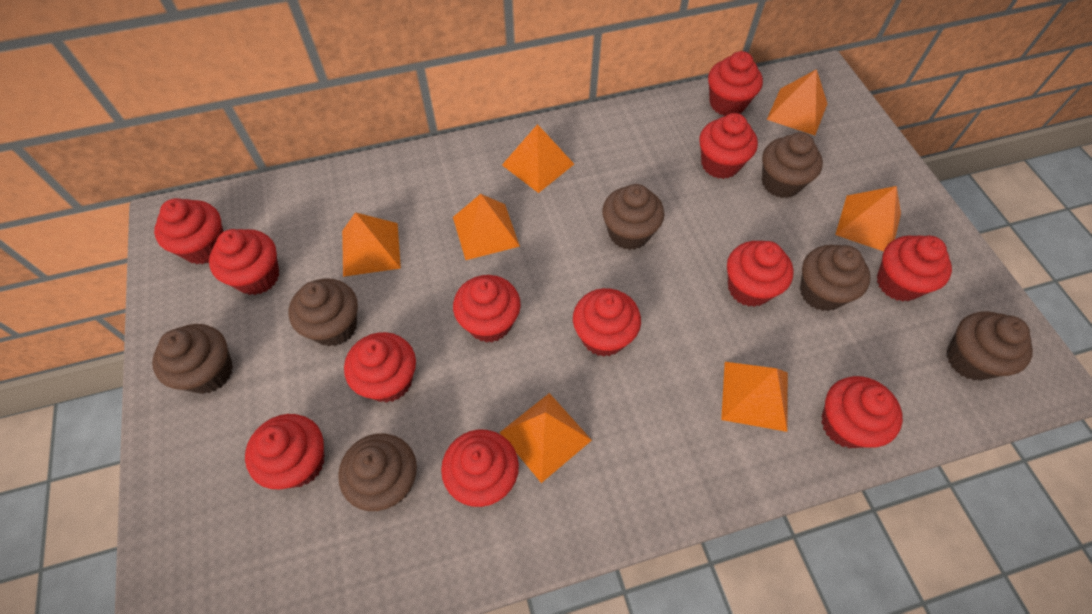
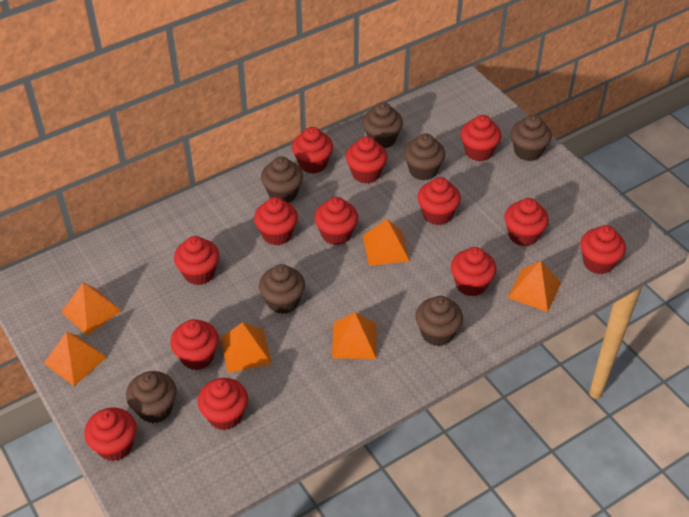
orange pyramid: [342,212,401,277] [453,194,520,260] [499,393,592,483] [502,124,574,193] [721,362,788,432] [767,69,827,135] [835,186,901,251] = 7 -> [44,332,107,386] [61,283,122,336] [221,322,272,373] [332,312,377,359] [363,219,410,266] [508,261,561,312] = 6
red cupcake: [154,198,224,264] [209,229,279,295] [245,414,325,489] [344,332,416,403] [441,429,519,507] [453,275,521,343] [573,288,641,357] [699,113,758,179] [708,51,763,116] [727,241,794,307] [821,376,903,448] [877,235,952,302] = 12 -> [84,407,137,461] [170,319,219,370] [174,236,219,285] [198,378,248,430] [254,197,298,245] [292,127,333,174] [314,197,358,245] [346,137,387,184] [418,177,461,225] [451,247,497,297] [461,115,502,161] [505,198,549,246] [580,225,626,274] = 13

